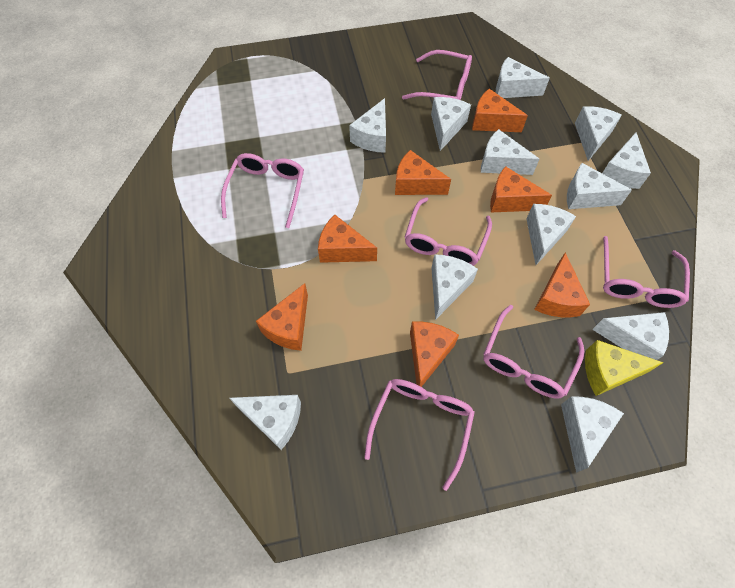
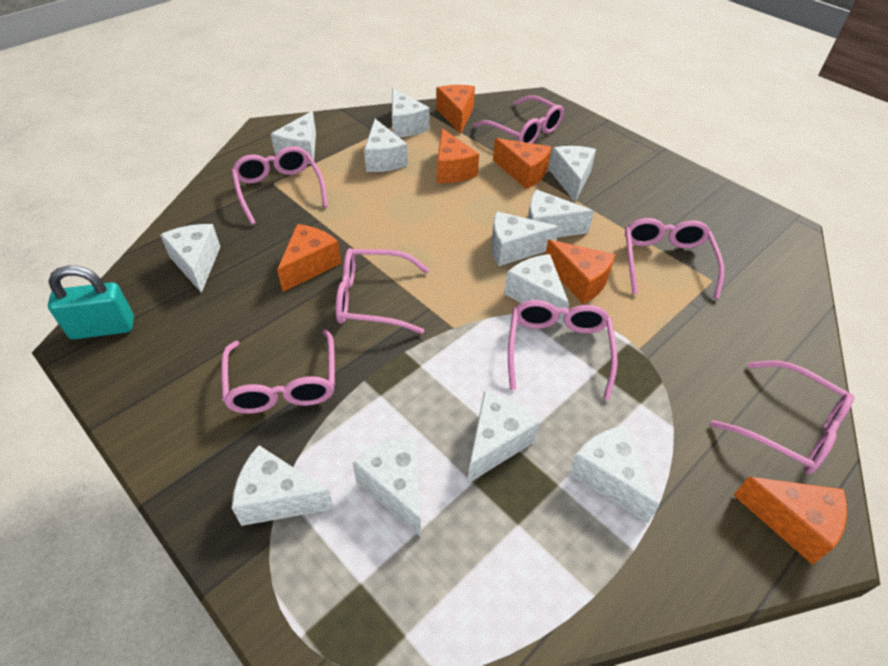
orange cheese: [256,283,308,351] [318,215,377,263] [395,150,451,195] [410,322,459,387] [472,89,528,132] [490,166,552,213] [534,252,590,317] = 7 -> [277,224,341,292] [436,85,475,134] [437,128,479,183] [493,138,551,189] [545,240,616,304] [734,477,847,565] = 6
pink glasses: [221,153,304,228] [364,379,475,491] [402,50,472,100] [405,197,492,266] [483,305,584,399] [603,236,690,308] = 6 -> [221,329,335,414] [231,146,328,225] [336,248,430,334] [473,95,564,144] [508,300,618,400] [625,218,724,299] [711,361,854,474] = 7
turquoise padlock: none = 0 -> [48,266,134,340] = 1
yellow cheese: [585,340,664,396] = 1 -> none = 0

